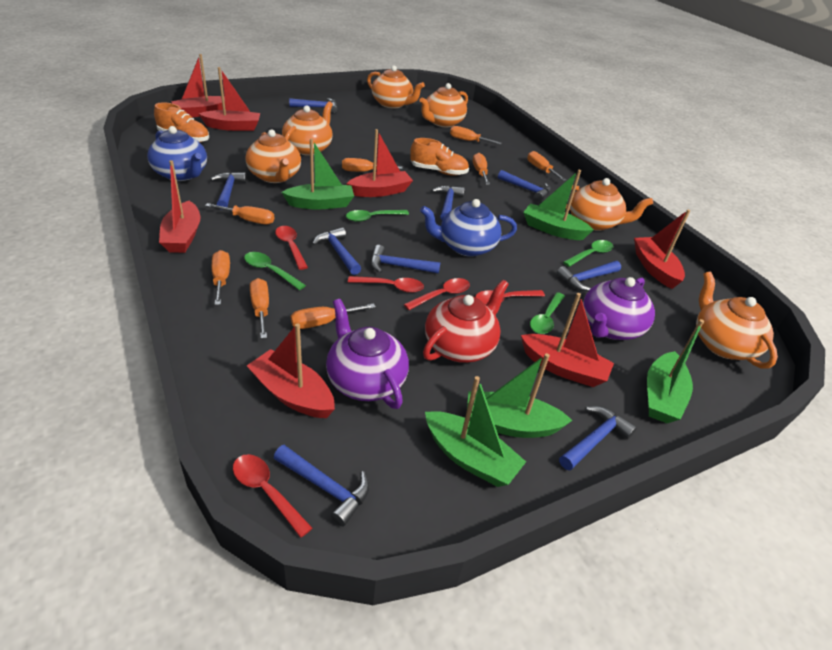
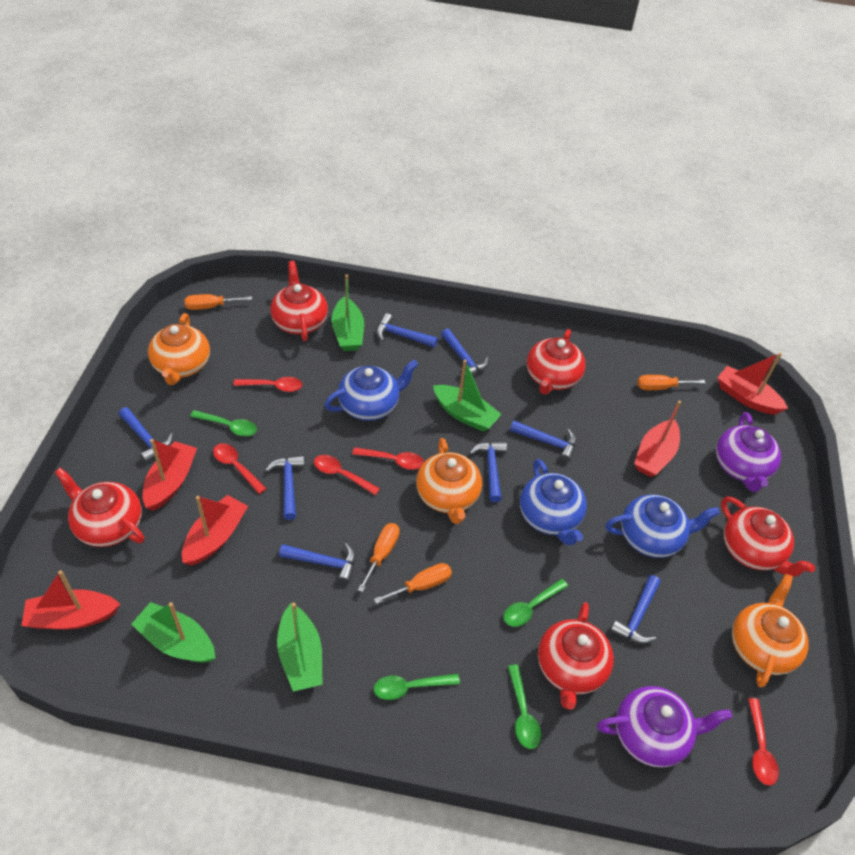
blue hammer: [211,172,247,210] [274,445,369,526] [289,98,338,113] [312,227,361,275] [371,245,441,274] [432,186,465,221] [498,170,551,201] [557,261,621,291] [559,406,637,471] = 9 -> [119,407,173,463] [265,456,305,520] [279,543,356,584] [376,313,438,347] [441,328,489,379] [469,441,507,502] [510,421,577,462] [610,575,661,644] = 8
blue teapot: [147,126,207,181] [420,199,517,257] = 2 -> [325,360,418,421] [520,459,587,546] [605,494,720,558] = 3
green boat: [281,139,354,210] [425,376,526,487] [467,353,573,438] [523,170,594,240] [647,319,704,423] = 5 -> [131,602,215,663] [277,602,323,692] [332,275,364,351] [433,360,502,432] = 4
orange screwdriver: [205,203,274,224] [212,250,230,305] [250,278,269,339] [291,303,376,329] [342,158,403,172] [450,126,502,145] [473,153,490,185] [527,151,567,181] = 8 -> [185,294,252,310] [358,523,400,592] [374,563,452,604] [637,375,705,390] = 4
orange shoe: [154,102,209,143] [410,138,469,176] = 2 -> none = 0
orange teapot: [245,129,301,183] [282,101,333,155] [367,65,425,109] [419,83,468,127] [566,178,653,231] [696,272,778,369] = 6 -> [148,313,210,385] [416,438,482,524] [732,574,809,688] = 3
red boat: [159,160,200,253] [171,54,226,117] [198,67,260,131] [247,323,335,418] [346,129,413,197] [521,293,614,387] [634,210,690,289] = 7 -> [21,570,120,629] [142,439,197,511] [182,495,248,566] [634,401,681,477] [717,352,788,415] = 5
red teapot: [423,280,509,363] = 1 -> [54,468,144,547] [270,261,328,341] [527,329,586,395] [538,602,614,710] [721,496,815,577] = 5

